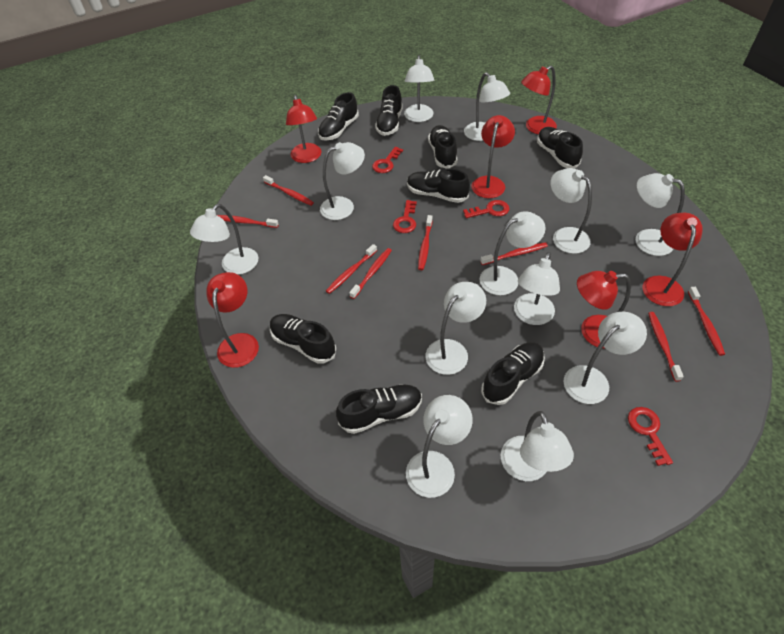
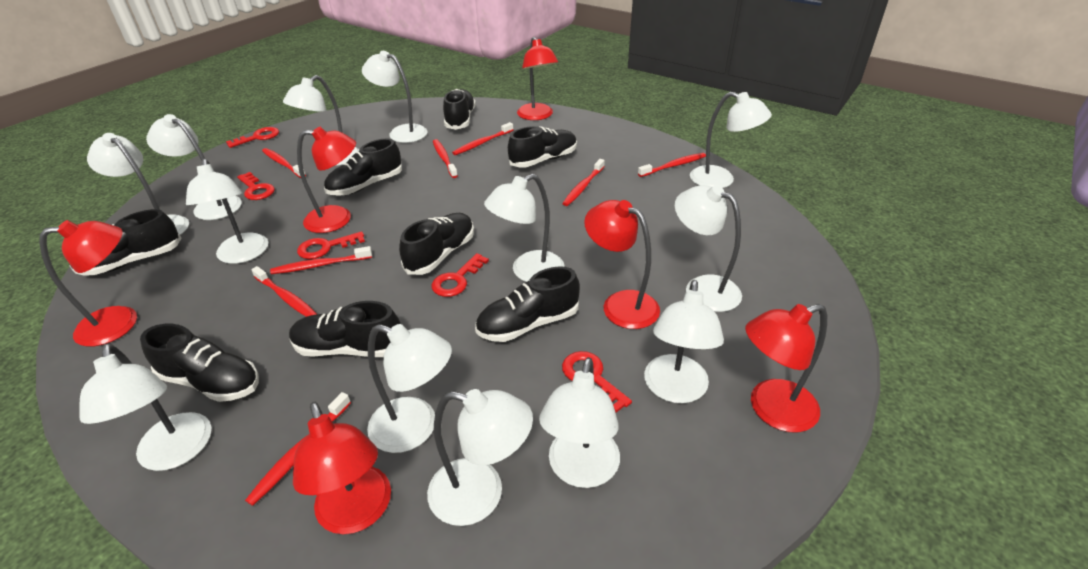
red key: [372,147,403,173] [393,200,417,233] [463,200,509,218] [628,407,673,466] = 4 -> [226,127,279,148] [237,172,275,200] [297,231,365,259] [432,253,489,297] [562,351,632,413] = 5
white lamp: [190,204,258,275] [320,142,365,220] [404,55,434,122] [406,395,473,498] [425,282,486,375] [464,72,510,141] [480,211,546,295] [501,411,574,481] [514,252,560,325] [550,168,592,254] [563,312,647,404] [635,173,685,256] = 12 -> [79,344,212,471] [87,133,189,235] [146,114,242,220] [186,159,268,264] [283,75,359,166] [362,51,428,143] [367,324,452,453] [427,389,533,526] [484,174,564,282] [539,357,620,488] [644,280,724,403] [675,185,742,312] [690,92,772,188] = 13

